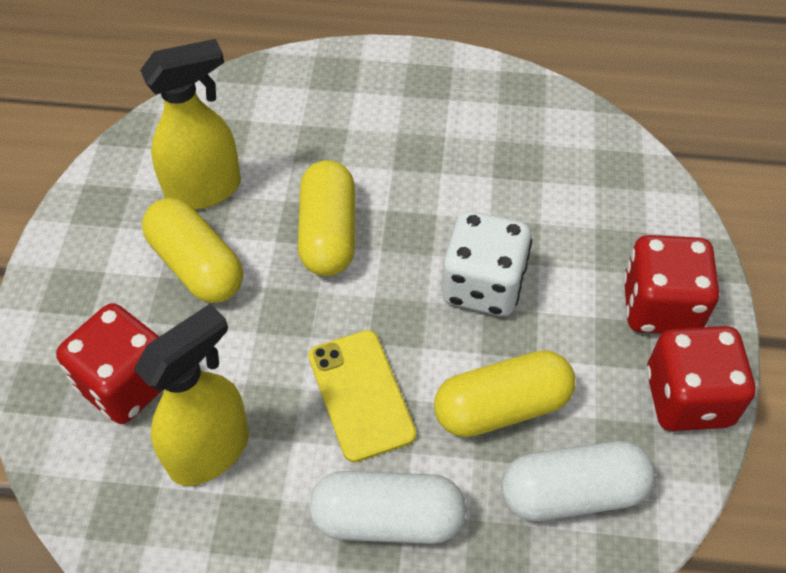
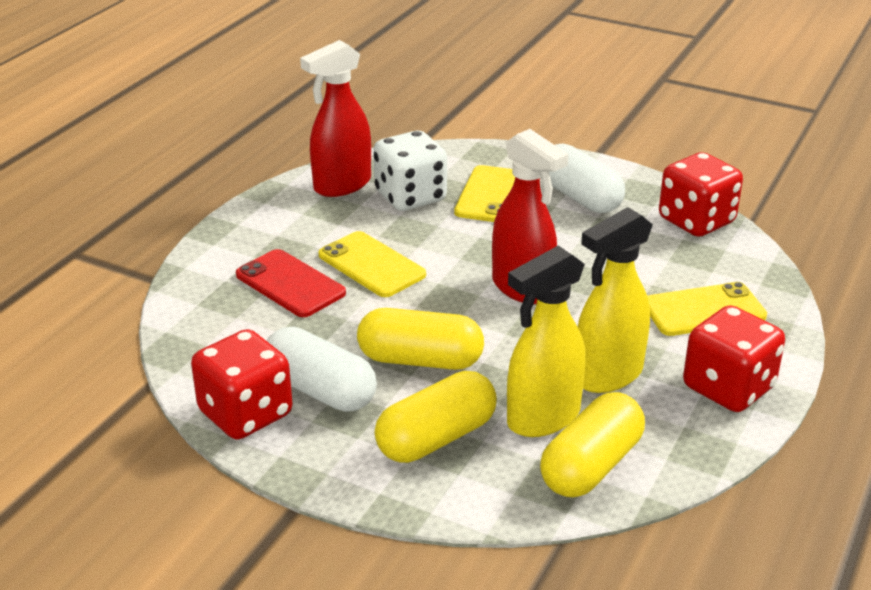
red phone: none = 0 -> [236,249,346,317] = 1
red spray bottle: none = 0 -> [300,40,371,197] [492,129,569,304] = 2
yellow phone: [309,330,416,463] = 1 -> [318,231,426,297] [454,165,515,222] [648,282,767,336] = 3

